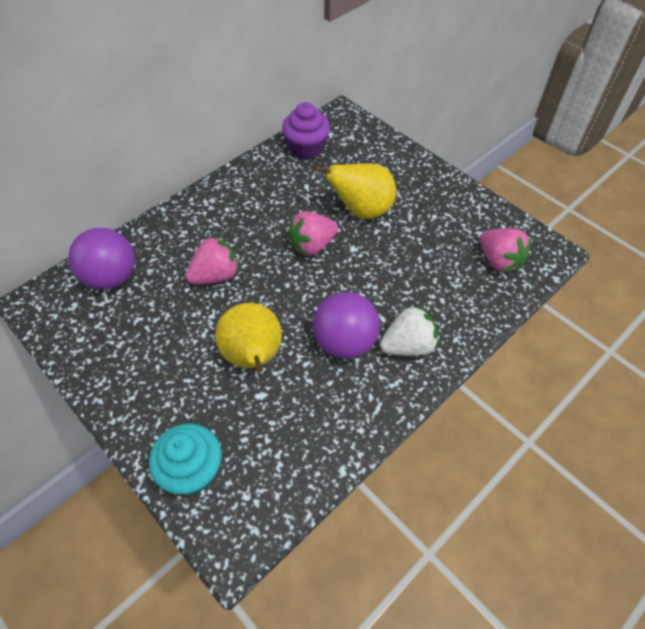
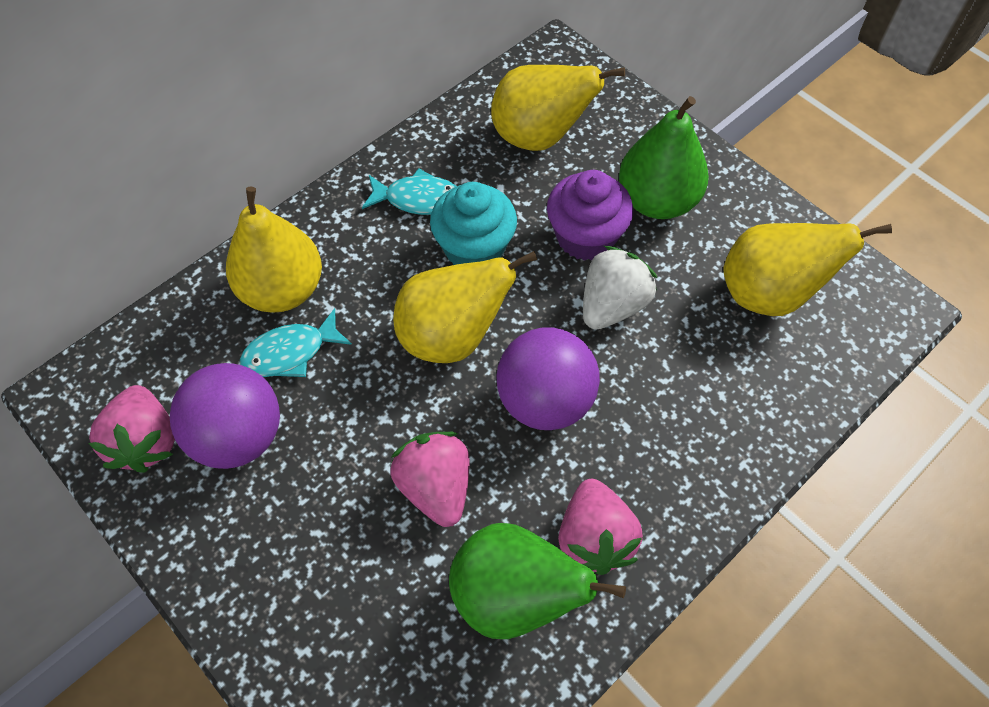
green pear: none = 0 -> [449,523,626,639] [619,96,709,219] = 2
turquoise fish: none = 0 -> [240,308,352,377] [362,168,457,215] = 2
yellow pear: [215,303,282,372] [314,163,396,219] = 2 -> [226,187,322,312] [393,251,537,363] [491,65,625,151] [723,223,892,316] = 4

